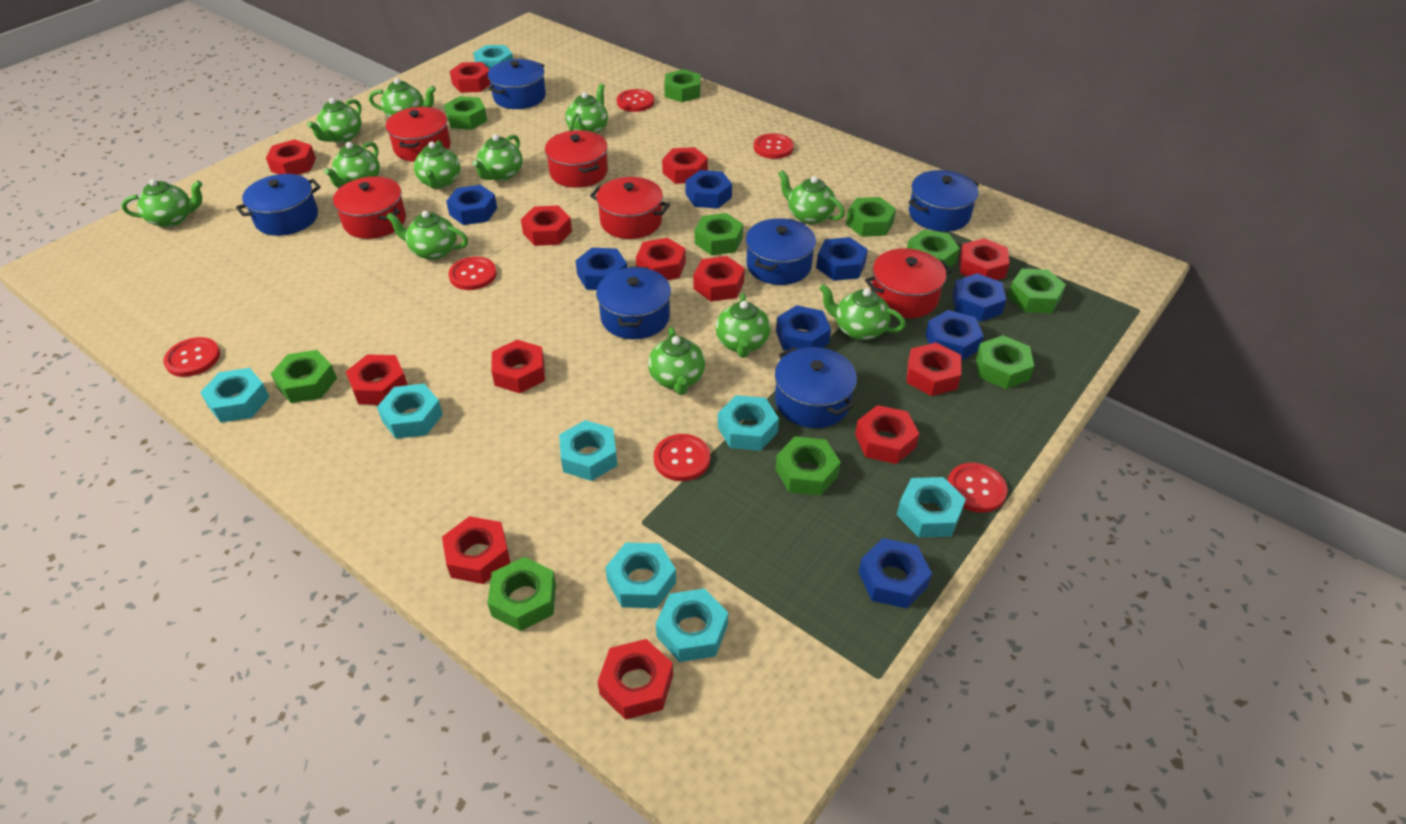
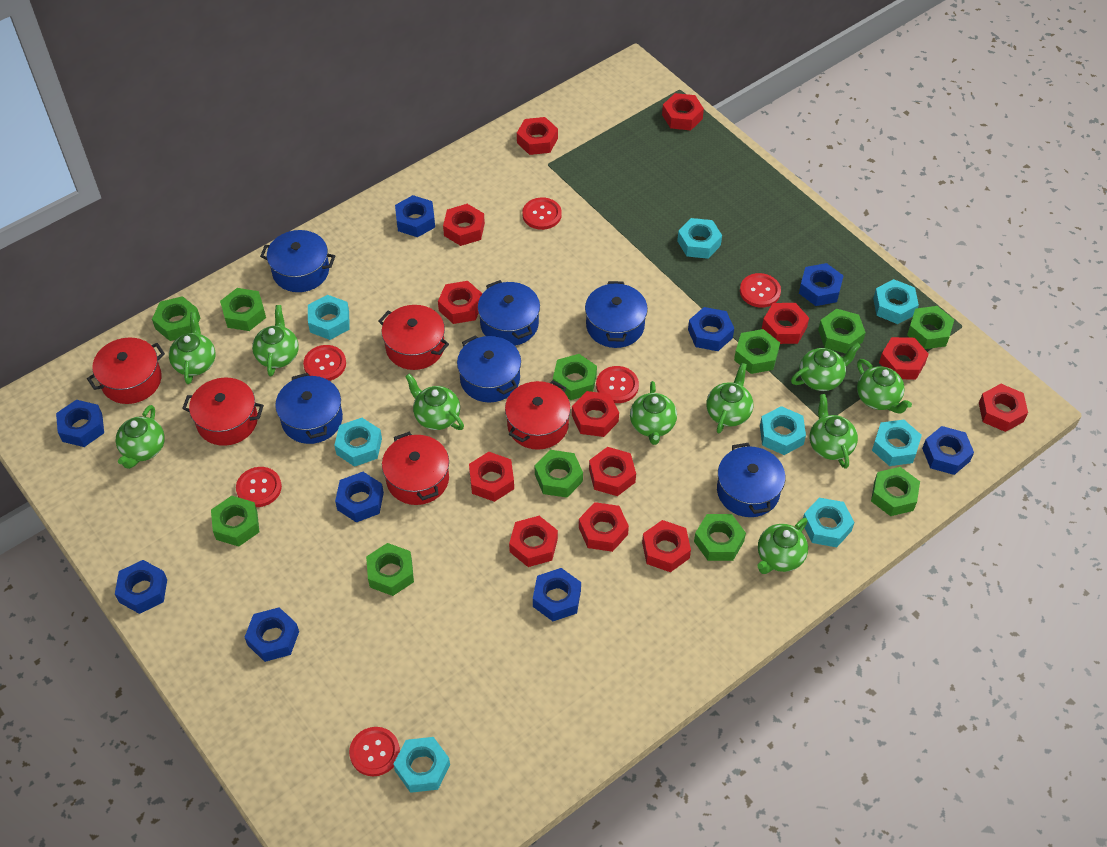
blue nut: [446,185,497,225] [575,248,627,290] [685,170,732,209] [776,305,831,351] [816,237,868,281] [859,538,932,608] [925,310,984,361] [952,273,1006,322] = 8 -> [56,400,104,447] [115,560,167,614] [245,607,299,662] [335,472,384,522] [395,195,435,237] [533,568,581,621] [688,307,734,351] [799,263,844,306] [922,426,974,475] = 9
green nut: [271,350,337,403] [444,96,487,130] [487,557,556,631] [664,69,700,102] [695,213,743,255] [776,436,841,496] [846,197,896,237] [907,230,960,270] [976,335,1034,389] [1008,269,1066,313] = 10 -> [152,296,200,341] [211,496,260,547] [220,288,266,331] [366,543,414,596] [535,450,583,498] [553,354,597,400] [694,514,746,561] [734,329,780,374] [818,309,866,354] [871,467,920,516] [907,306,954,349] = 11
green teapot: [121,179,202,227] [307,98,362,143] [324,142,380,187] [369,78,436,117] [386,211,468,260] [414,140,460,189] [472,134,522,181] [565,84,608,134] [648,327,705,395] [716,293,771,358] [778,170,845,224] [819,284,906,340] = 12 -> [115,405,165,469] [169,312,215,384] [252,305,299,376] [405,373,464,430] [630,381,677,445] [706,363,753,433] [757,518,808,574] [791,343,861,391] [810,394,858,469] [857,359,912,414] = 10

